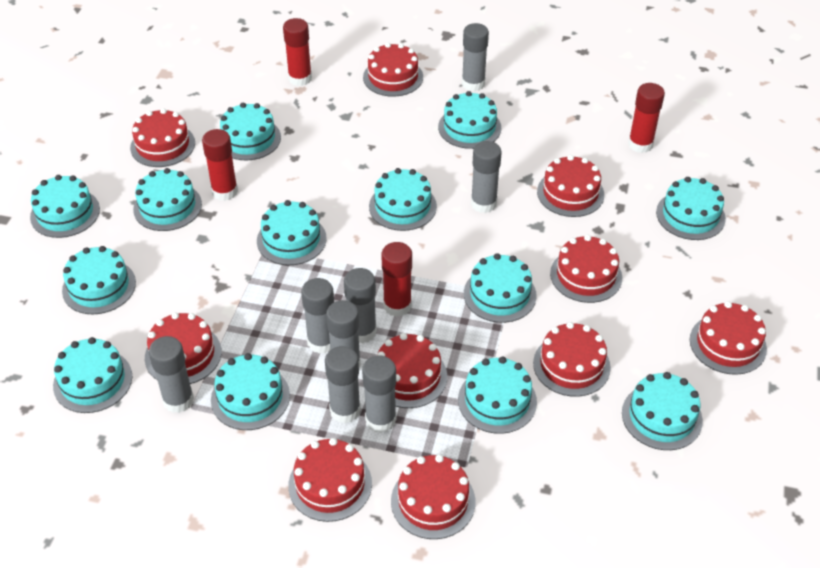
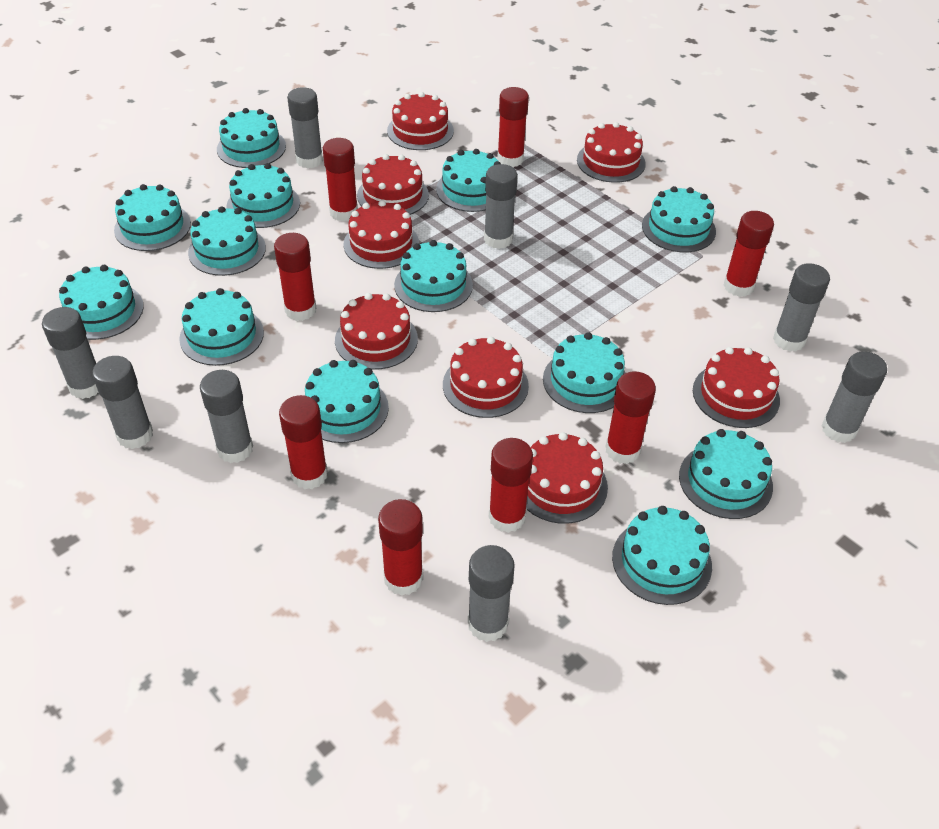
red cake: [130,108,195,167] [145,312,222,384] [288,438,372,522] [363,43,423,97] [377,333,447,408] [391,454,475,539] [533,322,611,397] [537,155,604,217] [550,235,622,303] [690,301,767,375] = 10 -> [335,293,418,370] [343,200,419,269] [357,154,429,215] [387,92,454,150] [443,337,529,418] [526,432,608,524] [577,122,646,183] [693,347,780,428] = 8
red glue stick: [202,129,238,201] [283,18,312,86] [381,242,412,317] [628,83,665,153] = 4 -> [274,233,316,321] [279,395,328,489] [323,138,358,221] [378,499,423,596] [488,438,533,533] [497,87,529,167] [605,371,656,464] [723,211,774,297] = 8

